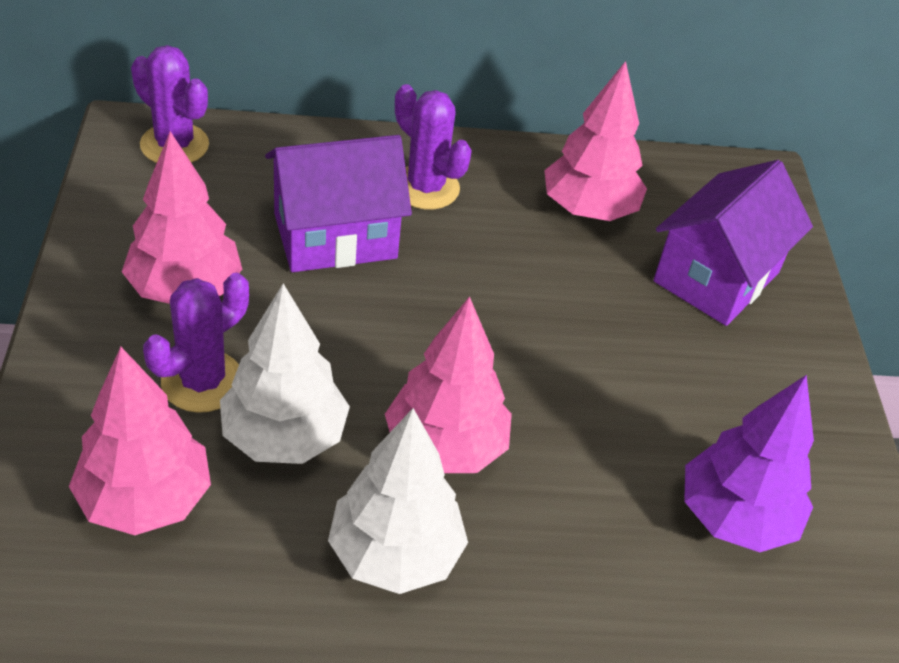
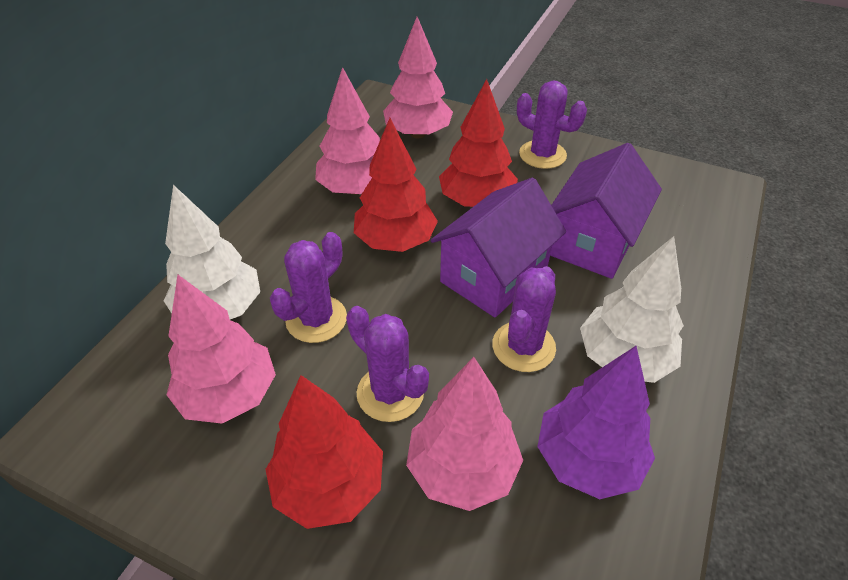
purple cactus: [131,45,209,163] [143,273,249,413] [395,84,472,209] = 3 -> [270,232,347,343] [346,306,429,422] [492,266,556,372] [517,80,587,169] = 4
red tree: none = 0 -> [265,375,383,529] [354,118,438,252] [439,79,518,207] = 3

